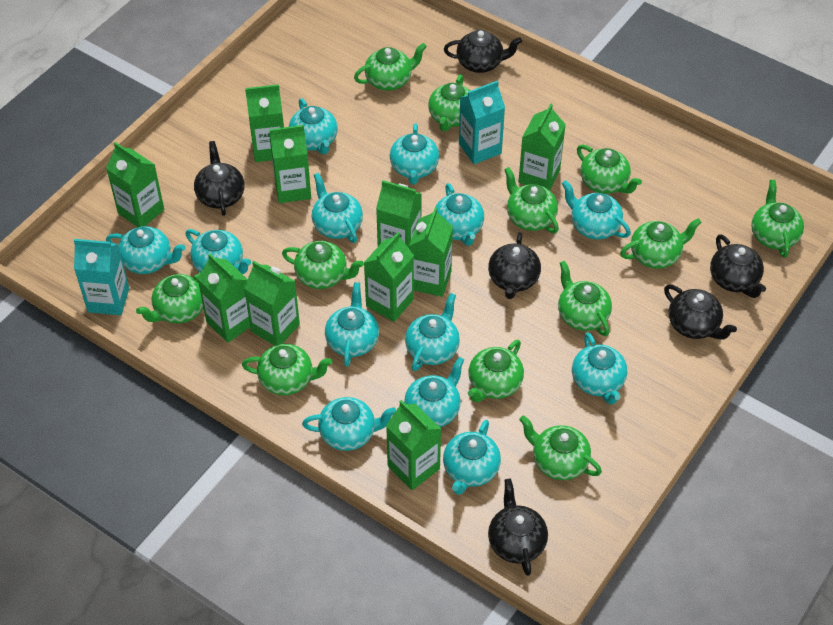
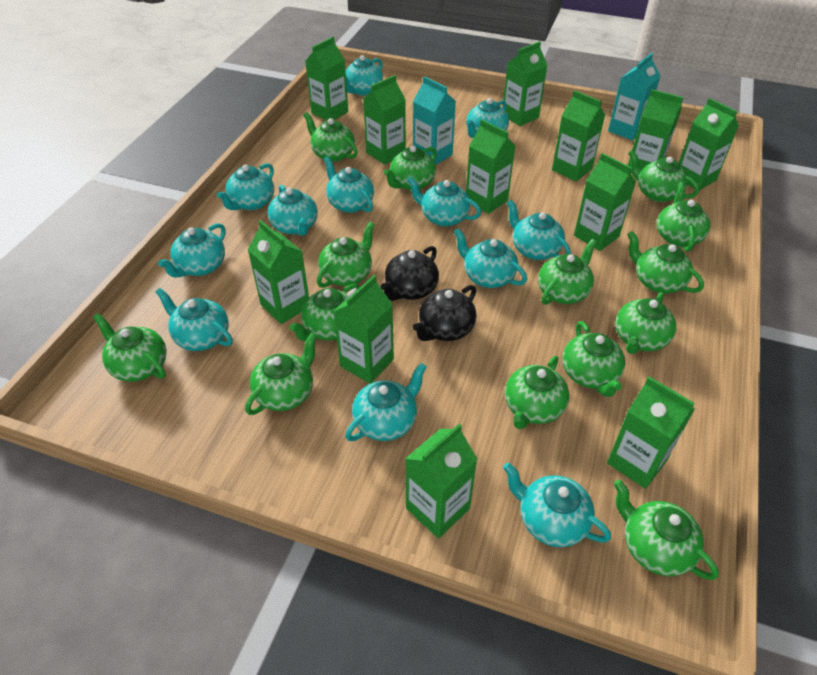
black teapot: [194,141,245,216] [444,30,522,73] [488,232,541,299] [488,479,548,576] [664,285,737,339] [710,234,766,298] = 6 -> [380,246,439,301] [413,285,477,341] = 2
green carton: [106,142,164,227] [197,254,250,343] [244,261,300,346] [245,84,284,162] [269,125,311,203] [364,232,414,322] [376,180,422,248] [386,400,441,490] [409,207,453,297] [519,104,566,190] = 10 -> [247,220,309,324] [305,37,348,121] [333,275,394,384] [363,75,406,165] [405,424,477,538] [466,120,515,214] [503,41,548,126] [552,90,605,181] [574,153,636,251] [607,376,695,489] [628,89,684,170] [679,98,739,190] = 12
green teapot: [136,273,203,324] [242,344,332,395] [282,241,364,289] [354,43,427,91] [428,75,470,131] [468,340,524,402] [504,167,559,233] [519,415,602,480] [558,261,612,336] [577,145,642,194] [620,218,702,269] [751,180,804,258] = 12 -> [93,313,167,382] [245,332,317,415] [289,284,359,341] [303,112,358,162] [317,222,375,288] [384,146,437,191] [505,356,569,429] [538,239,597,305] [562,321,625,397] [614,480,719,580] [615,292,676,354] [627,231,704,293] [628,150,699,202] [657,182,710,252] = 14
turquoise teapot: [106,226,185,274] [186,229,251,274] [289,98,338,154] [302,397,396,451] [312,173,363,243] [325,282,379,367] [390,123,439,184] [404,357,464,427] [405,293,460,371] [435,183,484,246] [443,420,501,495] [562,180,631,240] [572,333,627,404] = 13 -> [156,288,233,351] [158,223,226,278] [217,163,274,210] [268,185,318,236] [324,156,374,213] [345,363,427,441] [346,55,383,96] [407,176,481,227] [454,228,527,288] [466,98,509,138] [503,462,611,547] [507,200,571,260] = 12

